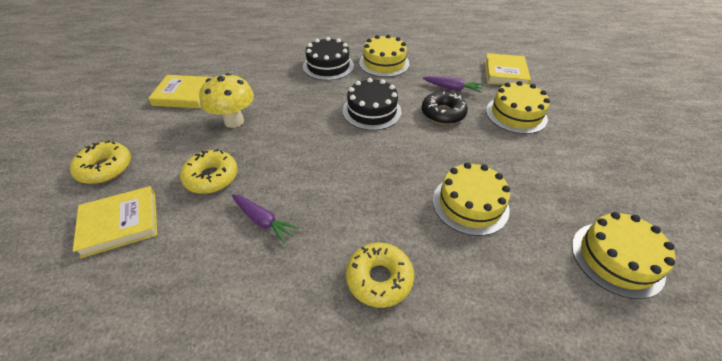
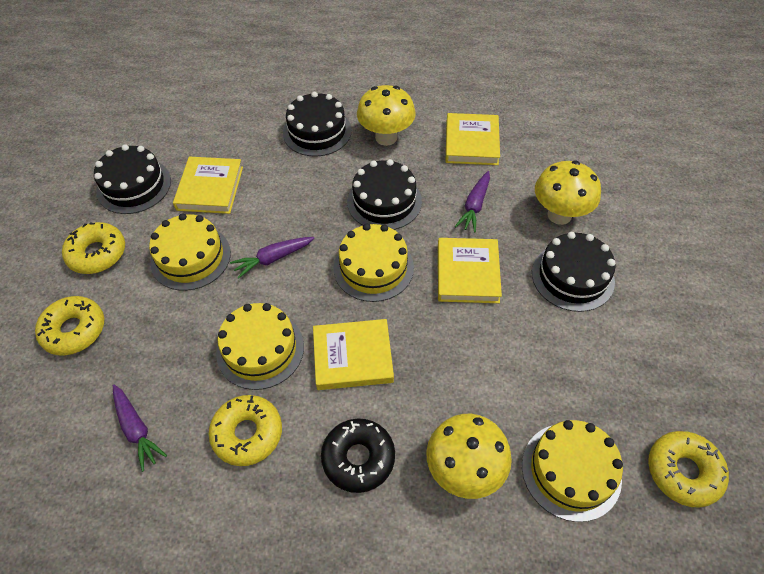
black cake: [303,37,354,80] [343,78,402,130] = 2 -> [94,144,171,214] [283,92,352,157] [347,159,422,230] [532,232,616,312] = 4
purple carrot: [232,194,299,243] [422,76,483,93] = 2 -> [113,385,167,472] [230,237,314,279] [455,171,490,233] = 3
yellow book: [73,186,157,258] [148,75,213,108] [485,53,531,85] = 3 -> [173,157,243,214] [313,319,394,390] [438,238,502,303] [445,113,500,165] = 4
yellow donut: [70,140,131,184] [180,149,238,194] [346,243,414,308] = 3 -> [35,296,104,355] [62,222,125,274] [209,395,282,466] [648,431,729,508] = 4
yellow mushroom: [199,73,254,128] = 1 -> [357,85,416,146] [426,414,512,499] [535,161,601,225] = 3

